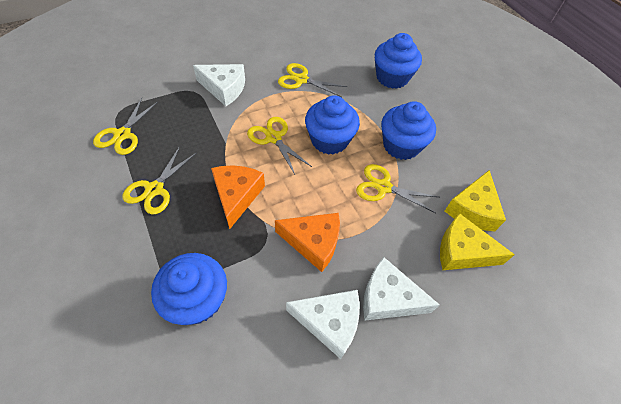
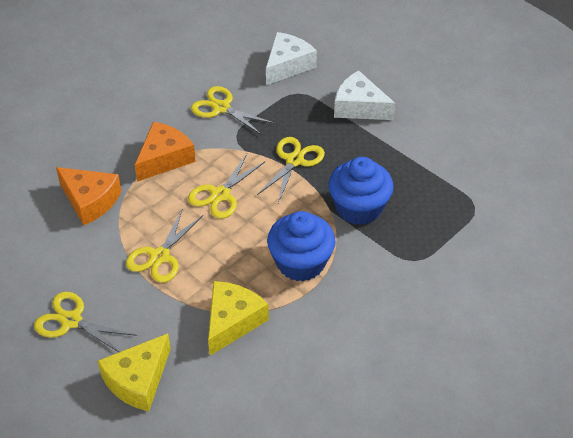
blue cupcake: [151,253,227,325] [305,95,360,155] [375,33,422,89] [381,101,436,160] = 4 -> [267,211,335,281] [328,157,394,225] = 2
white cheese: [193,64,245,106] [286,290,360,359] [363,257,440,321] = 3 -> [266,32,317,85] [334,71,396,120] = 2

